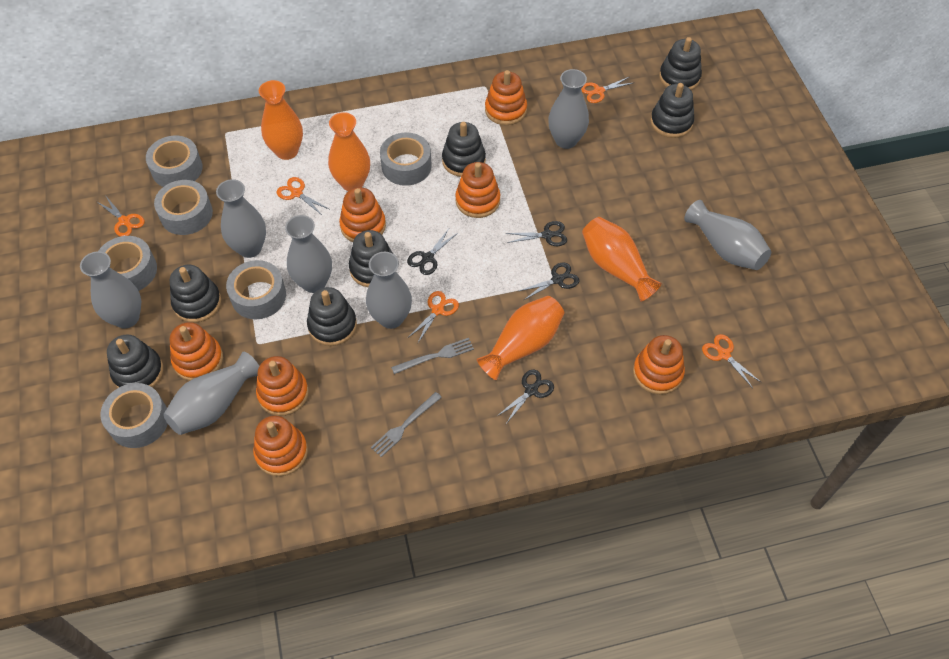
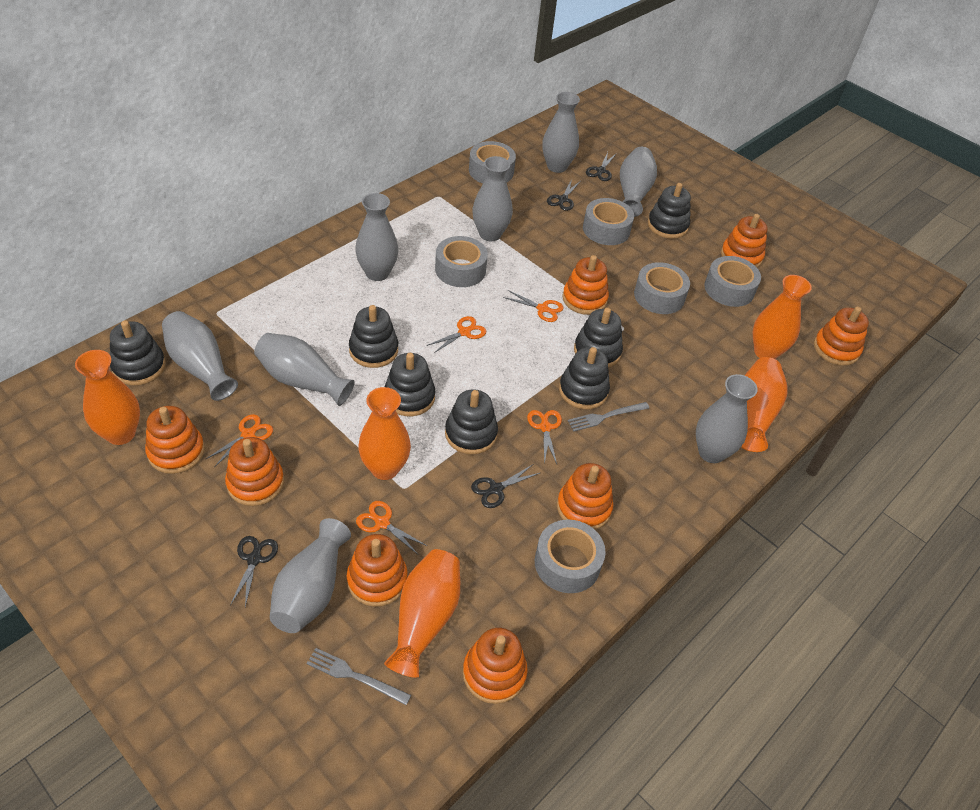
grey vase: [80,251,141,329] [163,352,259,435] [216,179,266,258] [285,215,332,293] [366,252,412,329] [548,69,589,149] [684,200,771,270] = 7 -> [162,311,238,401] [254,333,355,406] [270,518,351,633] [355,193,398,281] [472,156,513,241] [542,92,580,173] [620,147,657,217] [696,374,758,463] = 8
orange stacking toy: [170,322,223,381] [253,416,308,476] [256,356,309,416] [339,187,386,242] [455,162,500,218] [485,70,527,125] [633,335,685,395] = 7 -> [145,406,205,474] [225,437,284,506] [347,534,408,607] [463,628,528,704] [557,463,614,530] [562,255,609,315] [721,214,767,268] [814,306,869,366] = 8
orange vase: [259,80,303,160] [328,112,370,191] [477,296,565,380] [582,217,662,302] = 4 -> [75,350,140,445] [358,387,411,480] [384,549,460,678] [741,357,787,452] [753,275,812,359] = 5

